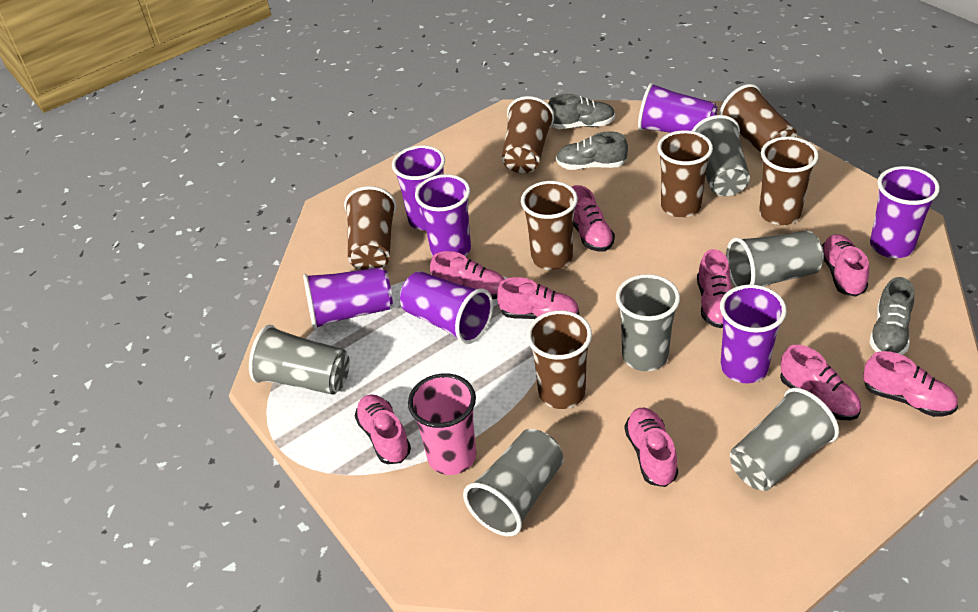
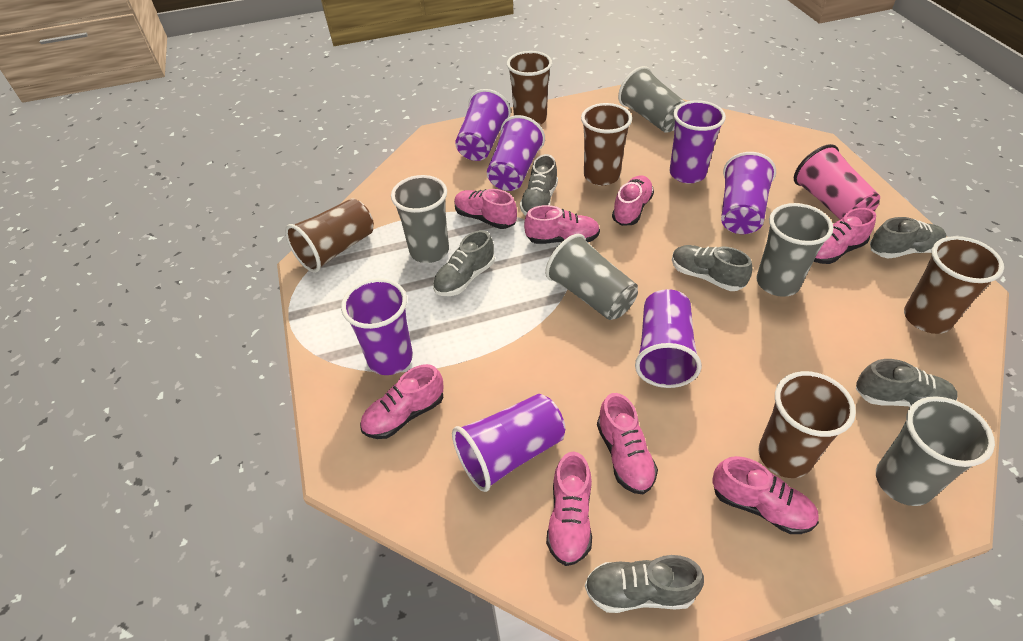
brown cup: [344,186,396,270] [502,96,554,174] [521,181,578,270] [527,310,592,409] [657,130,713,218] [719,84,797,152] [759,137,819,225] = 7 -> [285,198,374,273] [507,51,552,125] [581,103,632,186] [759,371,856,478] [904,236,1004,334] = 5
grey cup: [249,325,350,395] [463,429,564,536] [616,274,680,371] [692,115,750,196] [726,231,824,287] [730,388,839,491] = 6 -> [391,175,449,263] [545,234,638,320] [618,66,685,133] [756,203,833,297] [876,396,995,506] = 5
grey shoe: [548,94,615,129] [556,131,628,170] [869,277,914,355] = 3 -> [433,230,495,296] [520,154,558,216] [585,555,704,613] [672,245,752,291] [856,359,958,407] [870,217,946,259] = 6
pink shoe: [355,394,411,464] [430,251,504,299] [497,277,579,319] [572,185,615,252] [625,408,678,487] [697,249,732,328] [780,344,861,420] [822,234,869,297] [863,351,958,417] = 9 -> [360,364,444,439] [454,189,517,229] [524,205,600,244] [546,452,592,566] [597,393,658,494] [612,175,654,226] [712,456,819,534] [813,208,876,264] = 8

